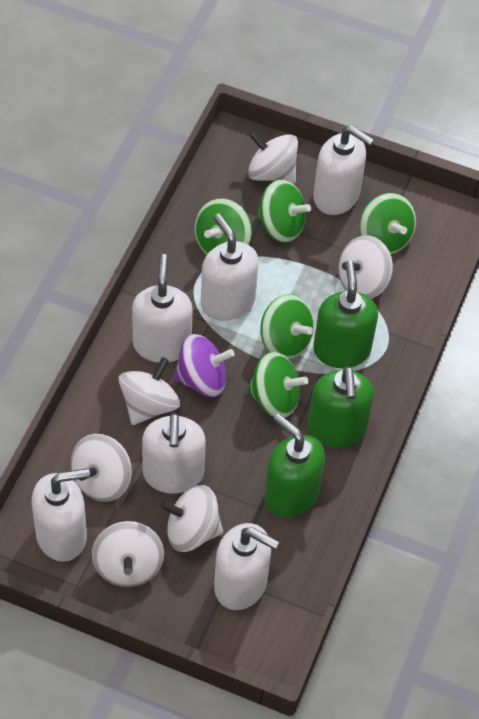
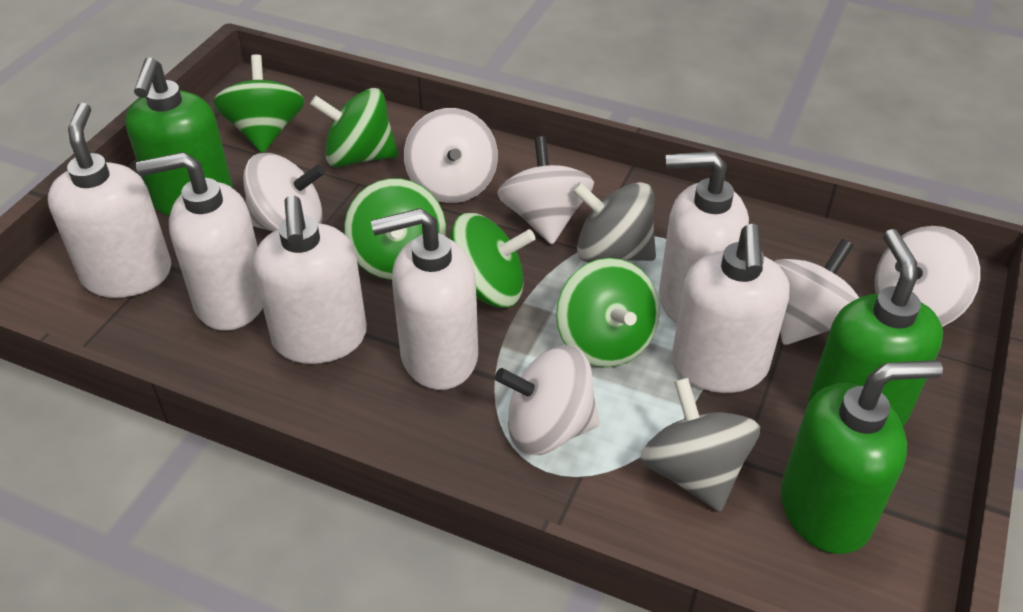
grey spinning top: none = 0 -> [572,182,656,263] [640,378,760,512] = 2
purple spinning top: [173,334,234,397] = 1 -> none = 0

